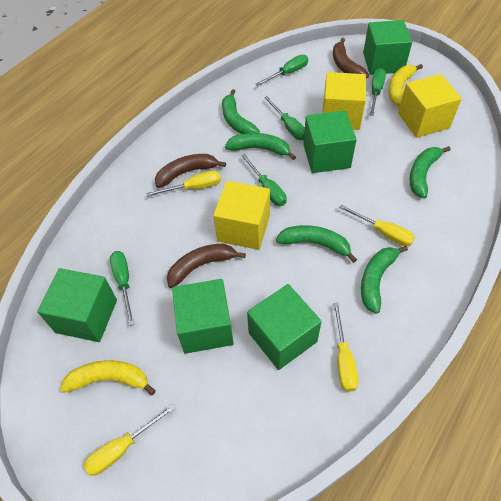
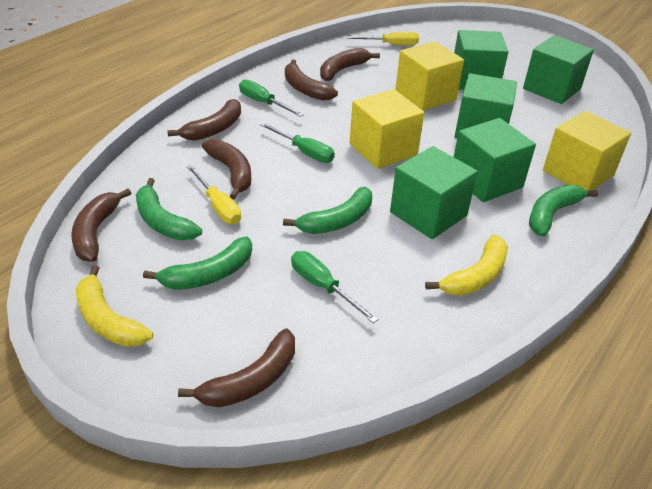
brown banana: [155,154,226,188] [167,244,246,288] [333,38,369,78] = 3 -> [71,189,131,262] [168,99,241,141] [178,329,295,407] [202,139,251,200] [285,59,338,101] [320,48,380,81] = 6
green banana: [222,89,260,134] [225,133,296,160] [276,225,357,263] [361,246,408,314] [409,146,450,199] = 5 -> [136,178,202,240] [143,237,252,290] [283,187,372,234] [529,185,599,236] = 4
green screwdriver: [110,251,134,326] [241,154,287,206] [255,55,308,86] [264,96,305,140] [369,68,386,116] = 5 -> [239,79,304,117] [260,122,335,163] [291,251,378,323] = 3
yellow screwdriver: [84,404,176,476] [146,171,221,197] [333,303,358,392] [339,204,415,246] = 4 -> [187,165,241,224] [347,31,419,46] = 2

